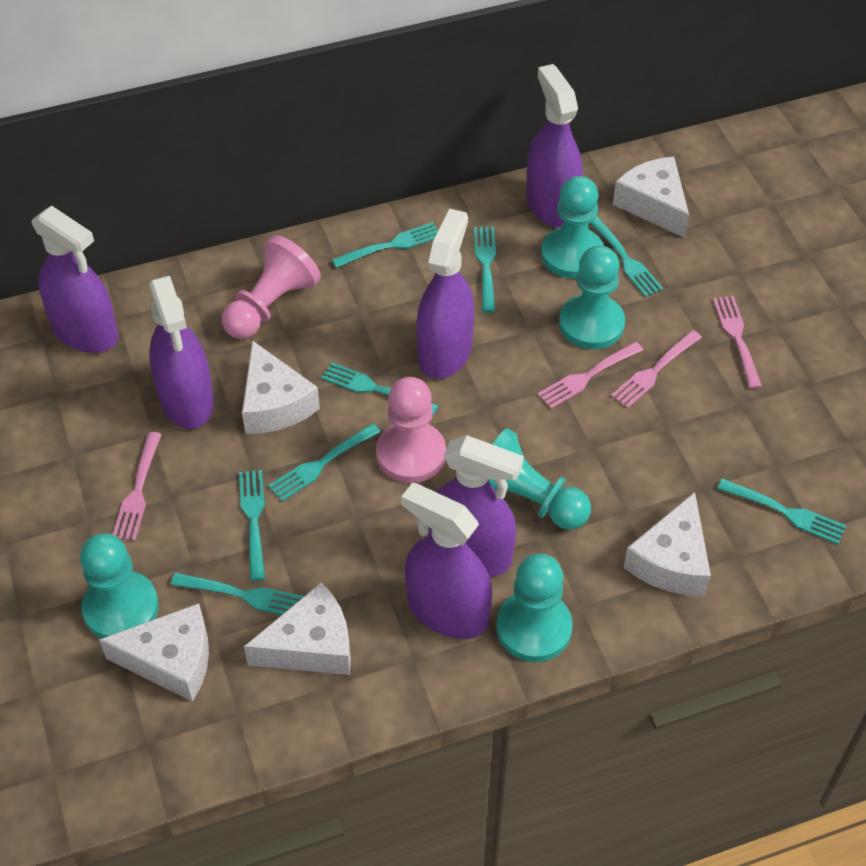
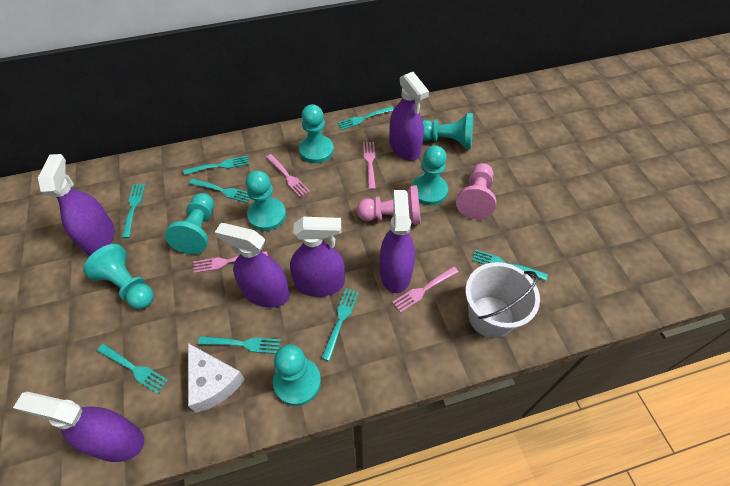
turquoise pawn: [80,533,159,639] [489,428,591,530] [496,553,573,662] [541,176,604,279] [559,245,625,349] = 5 -> [83,244,154,309] [165,193,214,254] [246,170,286,231] [273,344,321,406] [299,104,334,163] [411,145,448,206] [423,113,473,149] = 7
white bucket: none = 0 -> [465,262,540,338] = 1
white cheese: [99,603,209,702] [242,340,320,434] [244,582,351,675] [613,157,689,238] [623,492,711,596] = 5 -> [188,343,245,413] = 1

